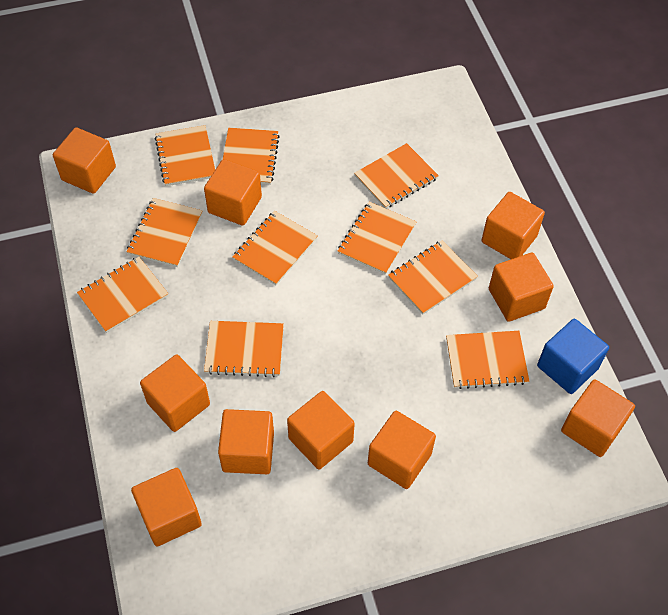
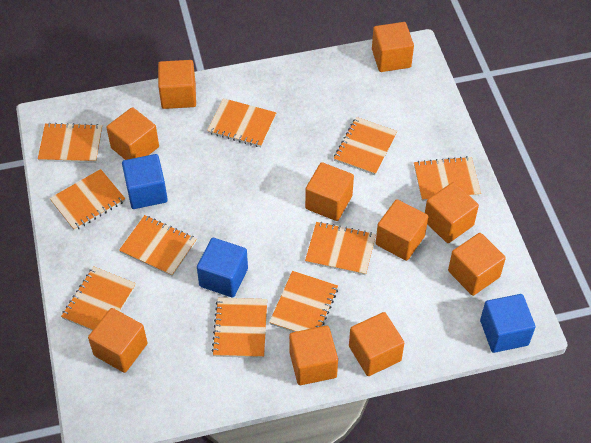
blue cube: [537,319,609,394] = 1 -> [122,154,168,209] [197,238,248,298] [480,294,536,353] = 3

